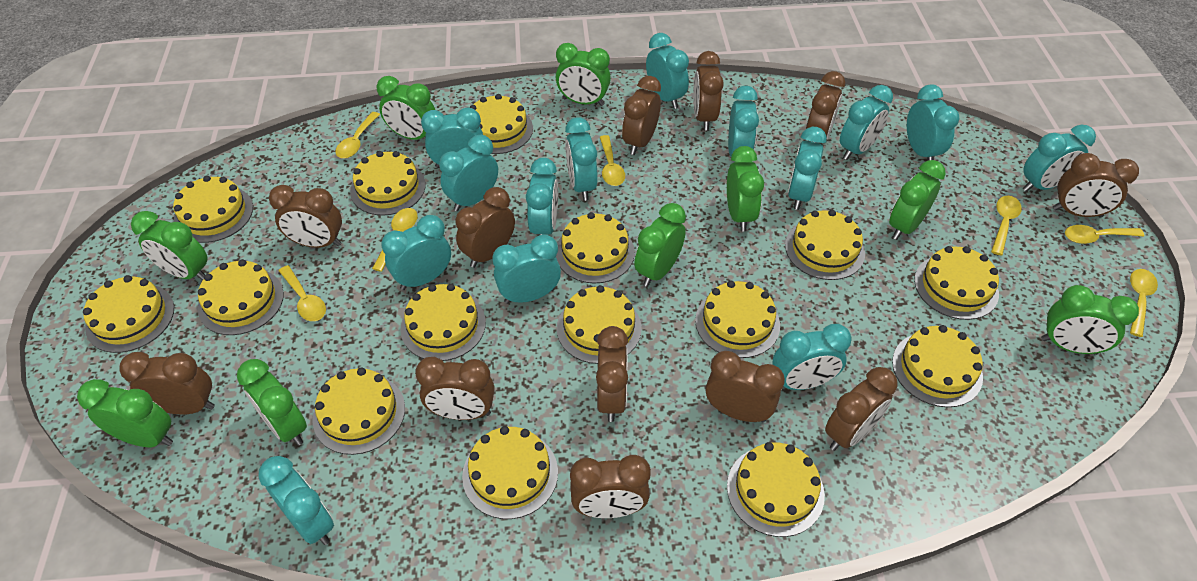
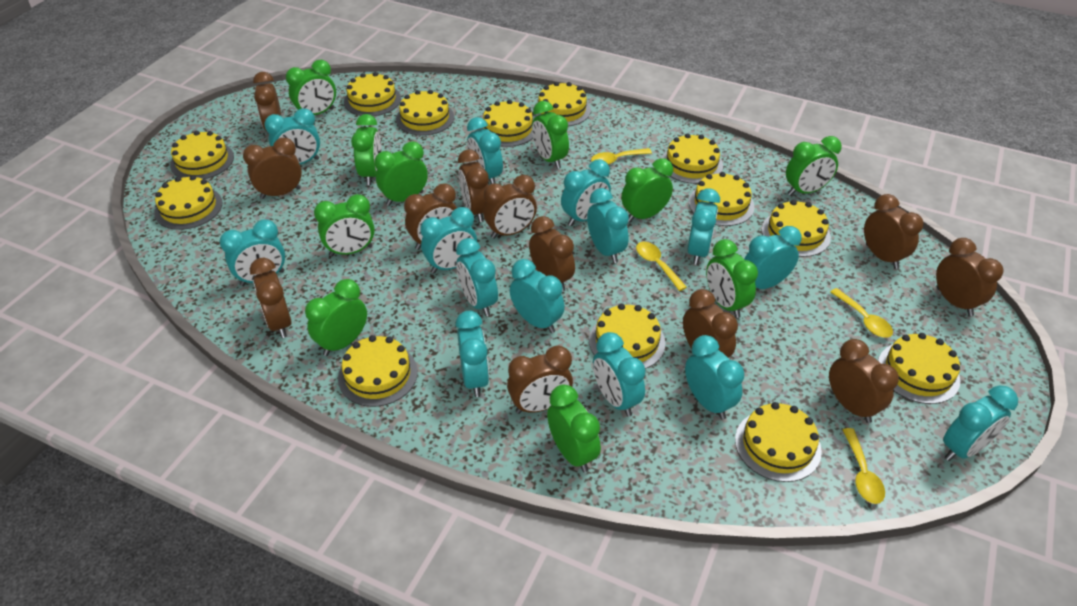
green clock: [77,379,173,448] [131,211,208,280] [237,359,307,446] [376,76,435,140] [556,43,611,106] [635,203,686,287] [727,146,764,231] [889,160,946,240] [1041,285,1139,355] = 9 -> [286,60,336,115] [305,279,367,356] [314,194,375,256] [351,114,382,185] [374,141,428,206] [532,101,569,169] [547,384,601,472] [621,158,673,222] [706,239,758,318] [786,136,842,196] = 10
yellow cake: [83,275,174,353] [173,176,253,243] [198,259,284,335] [312,367,405,455] [350,151,426,216] [400,284,486,361] [462,426,558,519] [470,94,533,154] [556,212,635,283] [557,285,642,364] [695,281,780,358] [727,442,825,537] [785,210,865,280] [892,325,983,407] [914,246,999,320] = 15 -> [154,175,223,230] [170,131,234,179] [338,335,418,407] [344,72,401,116] [396,90,454,136] [479,100,533,147] [534,82,591,126] [589,304,665,369] [662,133,723,184] [689,172,755,226] [735,402,822,482] [762,200,831,257] [878,333,960,404] = 13
yellow spoon: [279,265,326,321] [335,112,380,158] [372,208,418,272] [600,135,625,186] [991,196,1022,256] [1065,225,1144,244] [1130,269,1158,337] = 7 -> [591,148,652,165] [636,242,687,291] [830,288,893,338] [843,428,885,504] = 4

